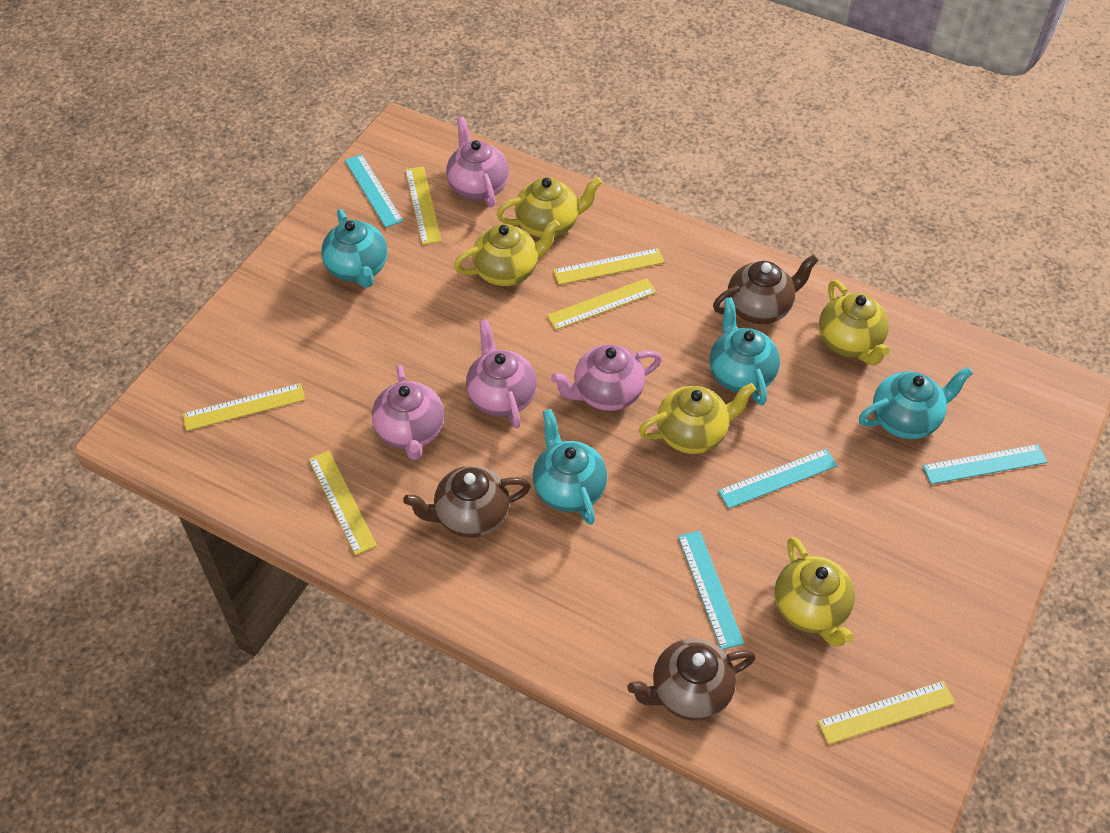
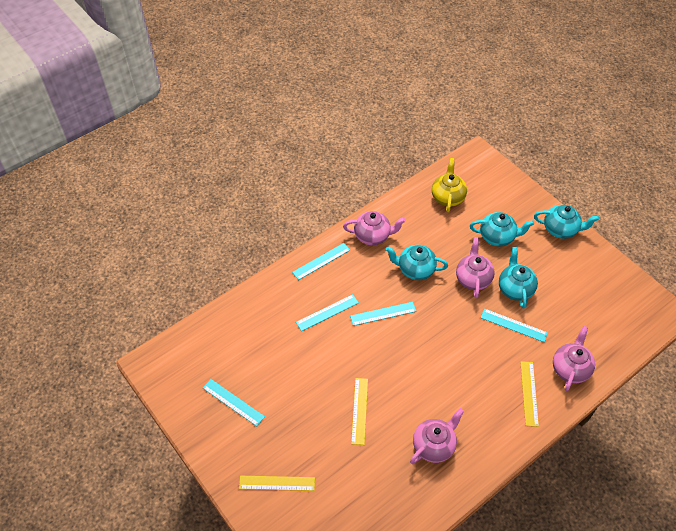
brown teapot: [403,465,531,538] [627,638,756,721] [713,254,819,324] = 3 -> none = 0
turquoise ruler: [345,154,403,228] [678,531,744,650] [718,449,838,509] [923,444,1047,484] = 4 -> [203,379,265,426] [292,243,350,280] [296,294,359,331] [350,302,416,326] [481,308,548,342] = 5
yellow ruler: [183,383,305,431] [309,451,377,555] [405,166,442,245] [547,278,656,330] [553,248,665,285] [817,681,955,744] = 6 -> [239,476,315,491] [351,378,368,445] [520,361,539,427] = 3
yellow teapot: [454,220,560,286] [496,177,602,238] [639,383,756,454] [774,537,855,647] [819,280,890,365] = 5 -> [432,158,467,213] = 1

